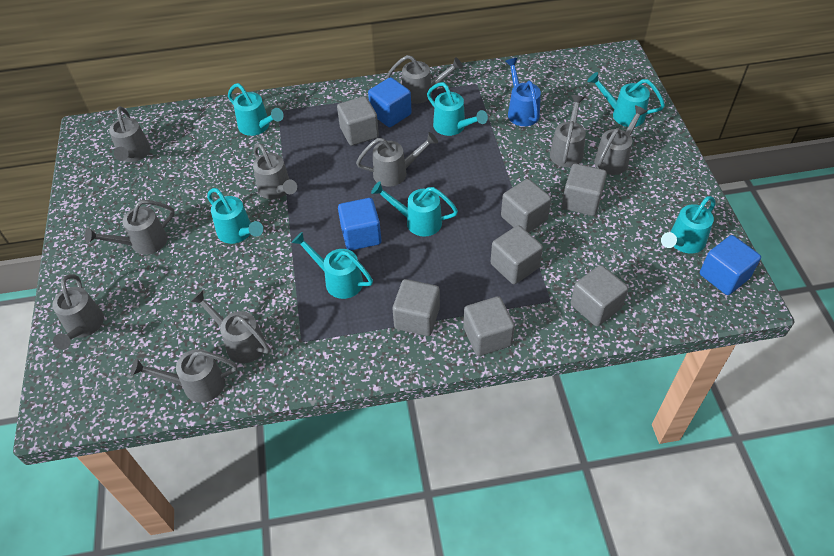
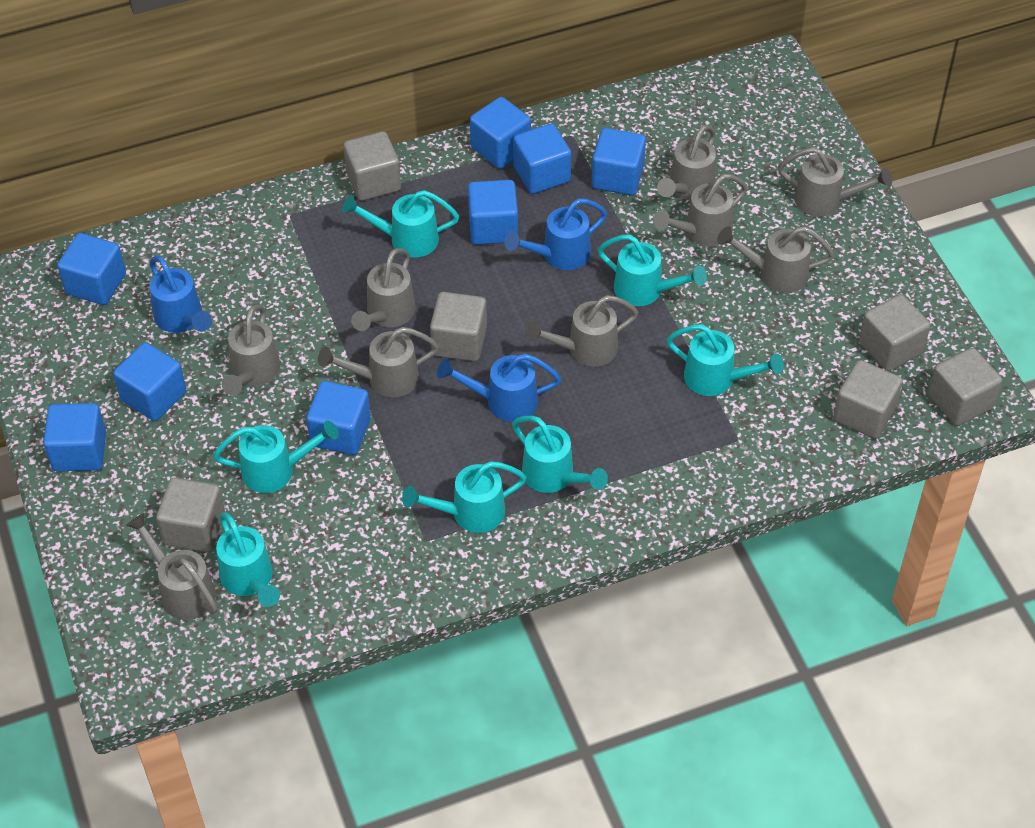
blue cube: [338,198,382,250] [368,77,412,127] [700,235,761,295] = 3 -> [43,403,106,471] [57,233,126,305] [113,342,186,421] [306,381,371,455] [468,180,518,245] [470,97,531,169] [513,123,571,194] [592,128,646,195] = 8
blue watering can: [505,58,541,126] = 1 -> [150,256,212,333] [437,354,561,422] [504,198,607,270] = 3
grey cube: [337,96,379,146] [393,279,440,336] [463,296,515,356] [491,225,543,284] [501,179,551,233] [562,164,607,216] [571,265,628,327] = 7 -> [156,477,225,552] [343,131,401,201] [430,292,487,361] [833,360,903,438] [859,294,930,371] [928,348,1002,426] = 6
grey watering can: [52,274,104,350] [85,200,175,255] [109,106,151,162] [131,349,237,403] [190,290,270,363] [253,143,297,199] [356,132,438,187] [386,55,463,104] [550,95,586,167] [594,105,647,175] = 10 -> [126,513,218,620] [222,304,280,395] [318,327,439,397] [351,248,416,331] [525,295,638,366] [653,174,748,246] [657,125,716,201] [717,226,835,293] [778,147,892,217] = 9

